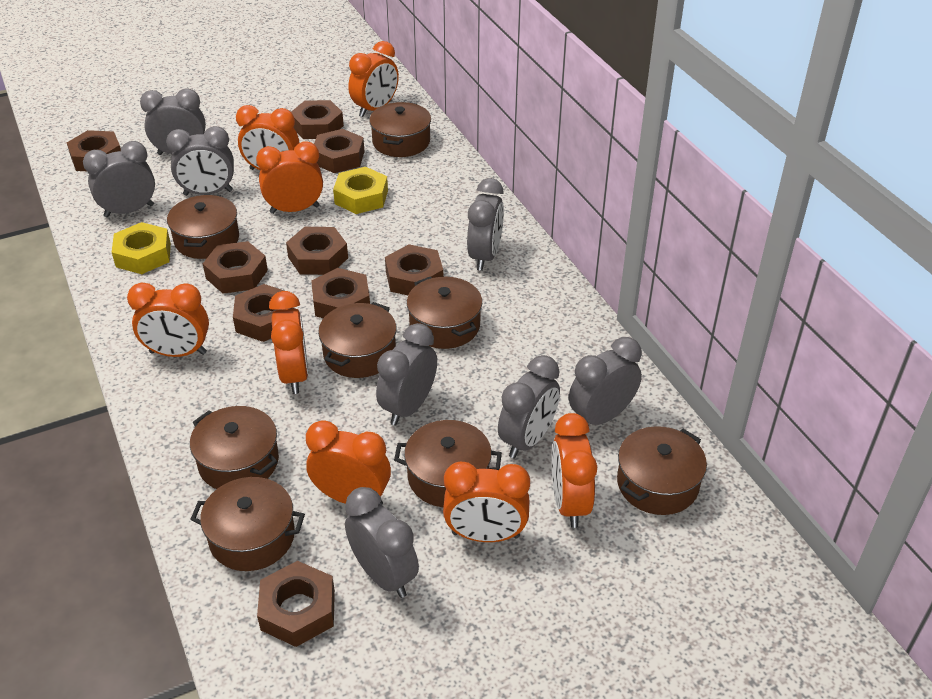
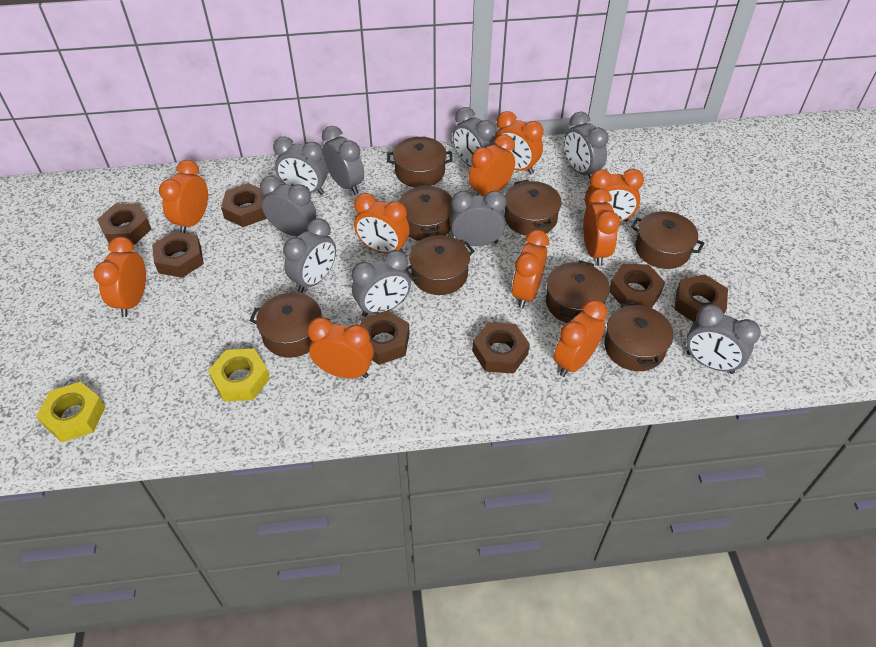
brown nut: [67,130,121,171] [203,241,268,294] [233,284,291,342] [257,561,335,647] [286,227,348,275] [291,100,344,139] [311,268,370,318] [314,129,365,173] [385,244,443,295] = 9 -> [97,204,151,245] [152,231,204,278] [221,183,266,227] [360,310,410,365] [472,322,530,374] [610,264,665,308] [674,274,728,322] = 7
grey clock: [83,141,155,217] [140,88,206,155] [166,126,234,196] [345,487,419,598] [376,323,437,425] [467,178,504,271] [498,355,560,459] [569,337,642,425] = 8 -> [260,176,316,236] [273,136,328,195] [283,218,336,293] [322,126,364,195] [352,250,411,317] [450,190,506,246] [453,107,497,167] [564,112,609,179] [686,304,761,374] = 9
orange clock: [127,283,209,357] [236,105,300,170] [256,141,323,214] [269,291,308,394] [306,420,391,505] [348,41,399,117] [443,462,530,542] [552,413,597,528] = 8 -> [94,237,146,317] [159,160,208,233] [307,317,374,379] [354,193,410,253] [468,134,515,196] [495,111,543,174] [512,230,549,308] [554,300,608,377] [583,189,620,266] [585,169,644,222] = 10

